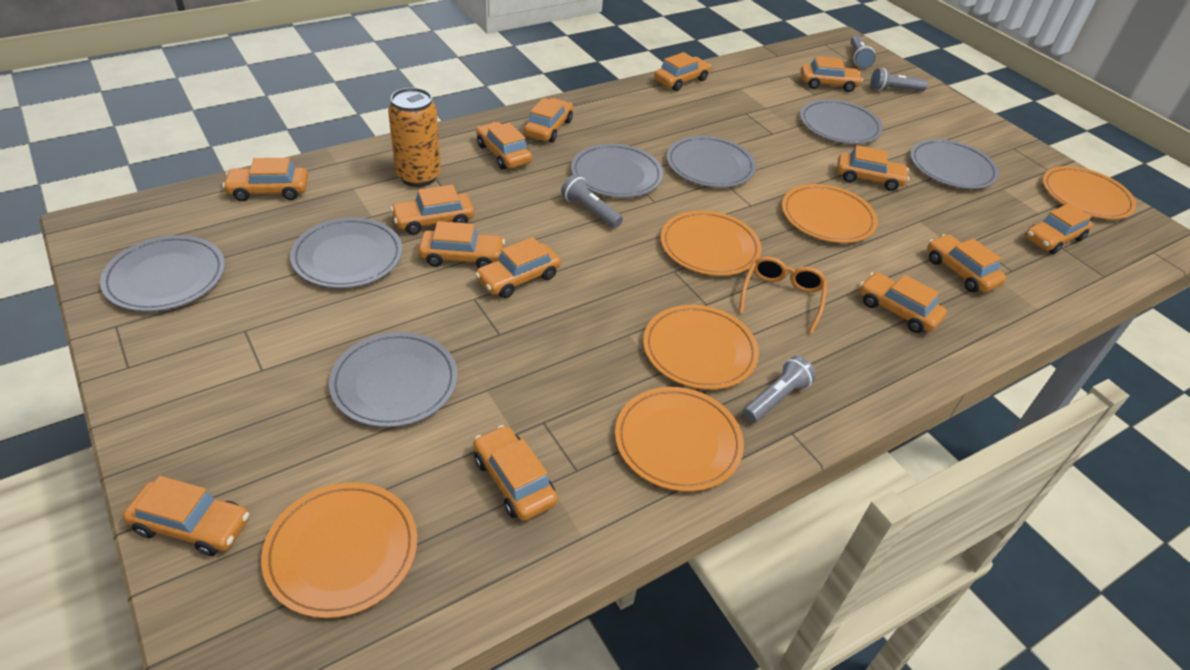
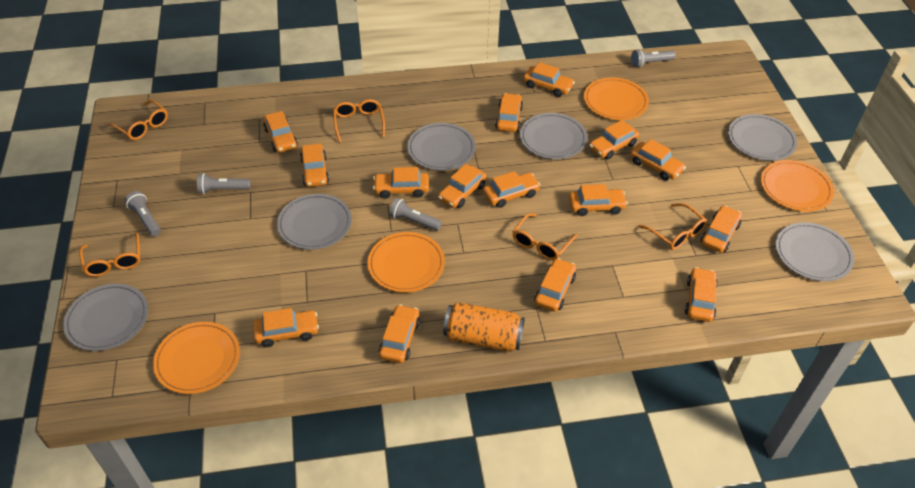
grey plate: [100,235,225,312] [290,218,403,288] [329,332,458,427] [571,144,663,198] [666,136,756,188] [800,99,883,144] [910,139,999,189] = 7 -> [63,284,148,351] [277,194,352,250] [407,123,476,170] [520,113,587,159] [728,114,797,161] [775,222,854,281] = 6
orange car: [123,476,249,556] [223,158,308,201] [390,185,474,235] [419,221,505,268] [473,425,558,521] [475,237,561,298] [476,122,532,169] [524,98,573,142] [654,52,711,91] [801,56,863,92] [837,145,909,191] [859,272,947,333] [927,234,1006,293] [1025,203,1093,254] = 14 -> [253,308,319,347] [263,111,298,153] [300,144,329,187] [373,167,429,198] [379,304,420,363] [438,164,487,208] [483,171,540,208] [495,93,523,132] [523,62,575,97] [534,258,576,312] [569,184,628,216] [589,120,639,159] [630,139,686,181] [685,267,718,322] [701,205,742,253] = 15
orange glasses: [739,256,827,334] = 1 -> [79,232,140,277] [109,100,168,140] [333,99,385,143] [512,213,578,260] [638,203,707,250] = 5
orange plate: [261,482,417,618] [615,387,744,492] [643,305,759,390] [661,211,762,276] [782,184,878,243] [1043,166,1137,219] = 6 -> [153,322,240,394] [368,232,445,293] [584,77,649,120] [761,160,834,212] = 4

